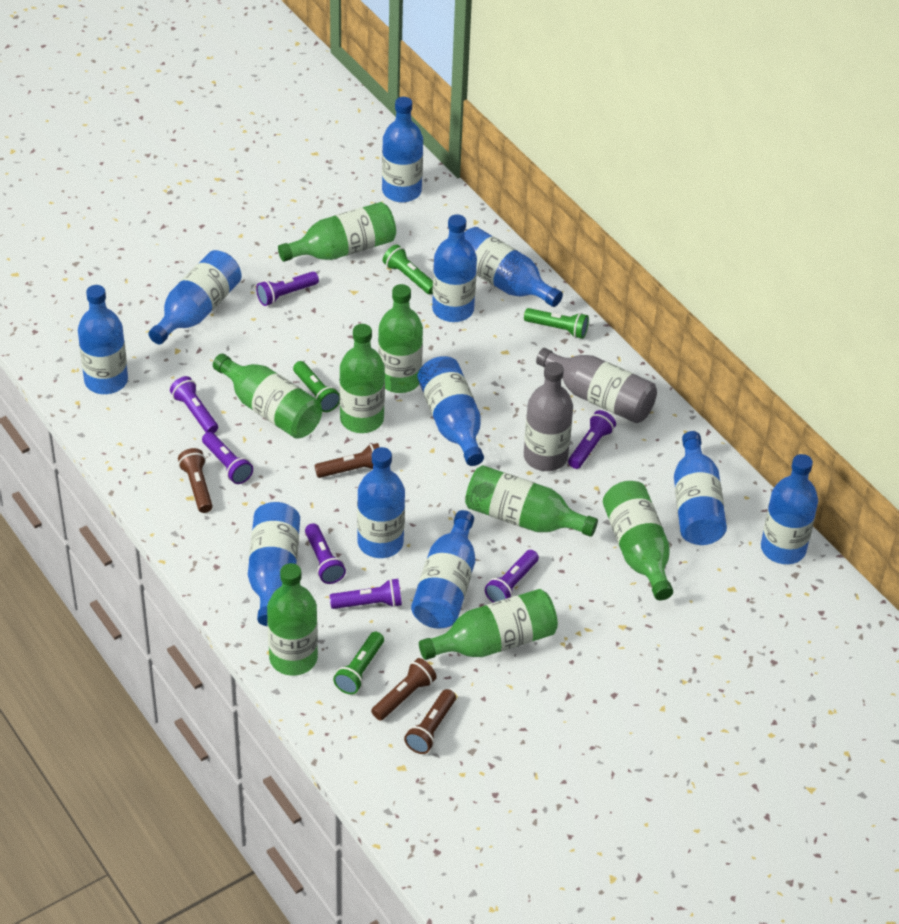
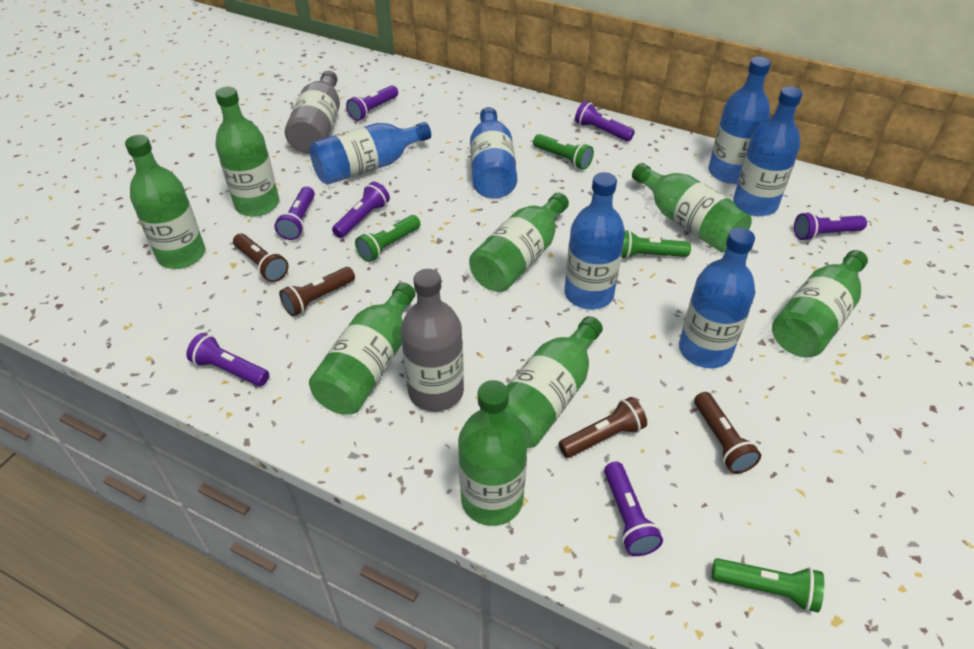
blue bottle: [78,285,128,394] [148,250,242,344] [248,502,300,626] [357,447,405,558] [382,97,423,202] [411,510,475,629] [418,356,484,466] [432,215,477,322] [465,227,563,307] [674,431,727,545] [761,454,818,564] = 11 -> [310,122,431,185] [470,107,517,199] [564,172,625,309] [679,228,755,368] [708,57,771,184] [733,86,803,216] = 6

